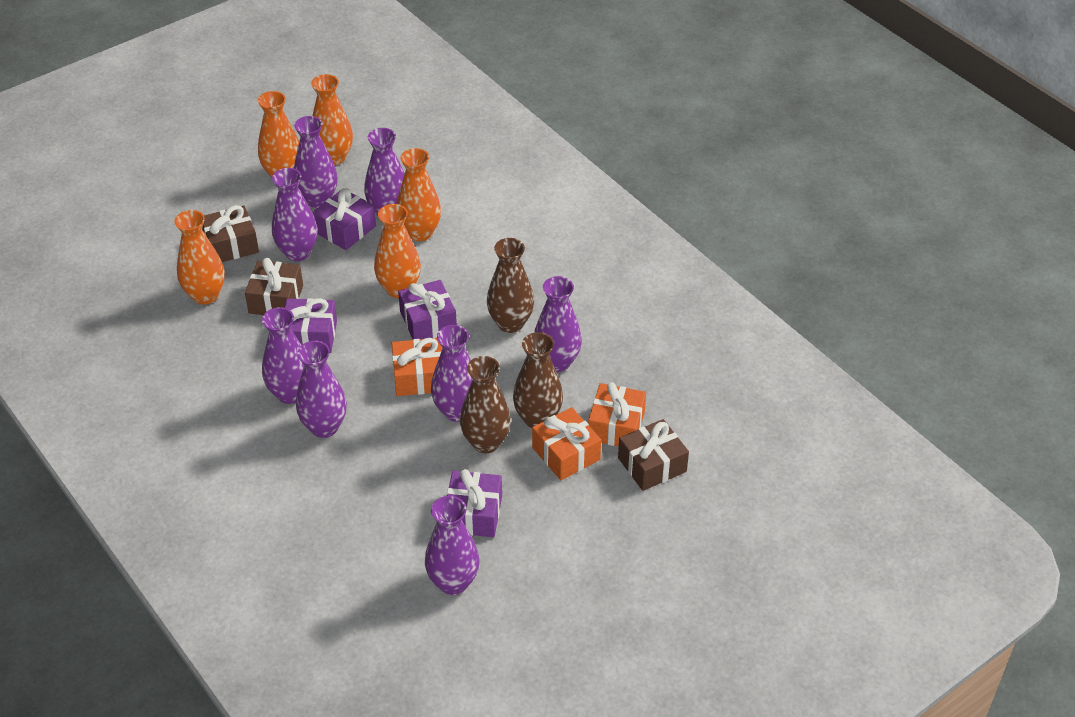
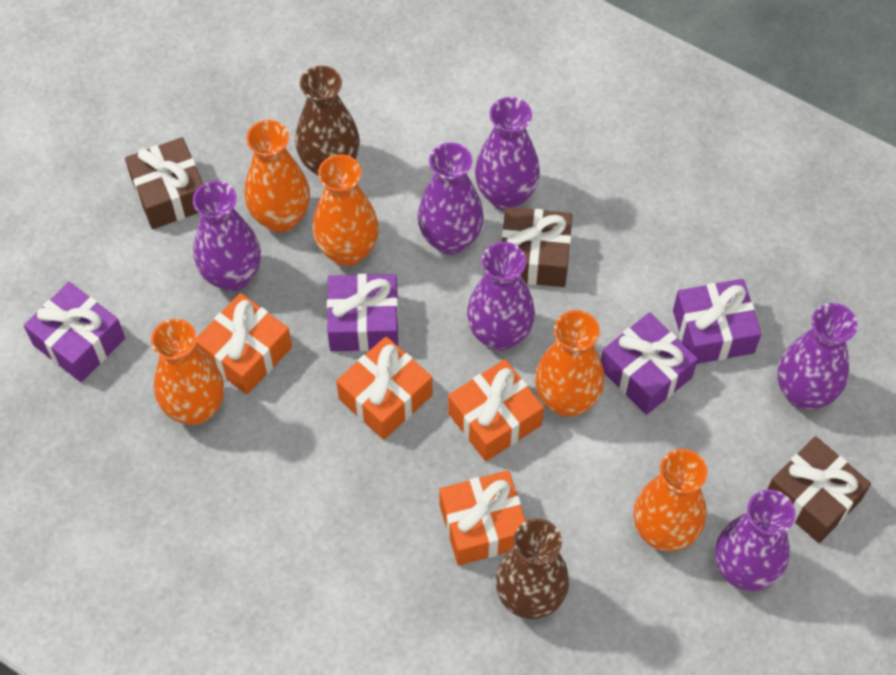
brown vase: [460,356,511,453] [487,238,534,333] [513,332,563,428] = 3 -> [295,66,360,177] [495,519,569,619] = 2
orange gift: [392,338,442,396] [532,407,601,480] [588,382,646,446] = 3 -> [196,293,292,395] [336,336,432,440] [439,470,526,565] [448,359,544,461] = 4
purple vase: [262,307,304,404] [272,168,318,261] [294,116,338,208] [296,341,347,438] [364,128,405,216] [425,496,480,595] [431,325,473,422] [534,276,582,372] = 8 -> [193,181,261,292] [418,142,484,255] [467,242,535,351] [475,97,540,210] [715,490,795,591] [777,303,857,410] = 6

